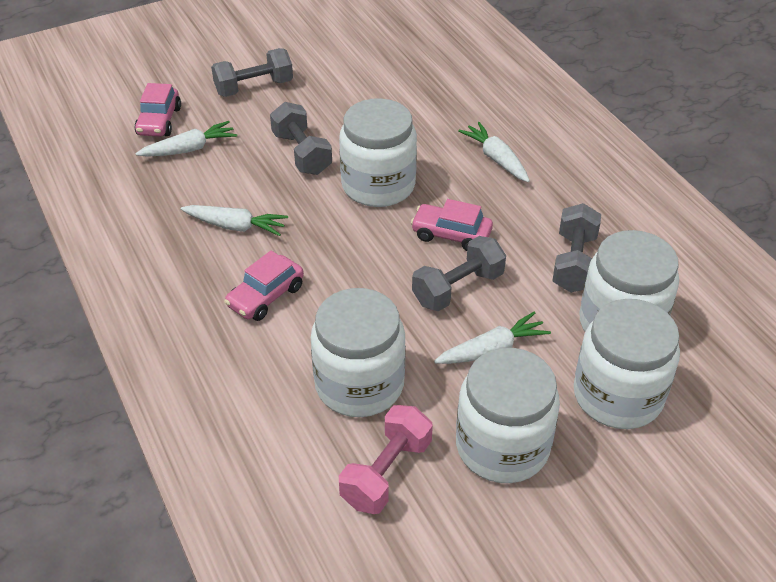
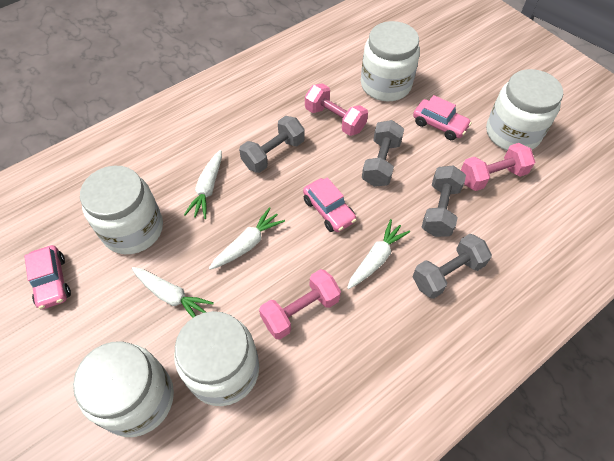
pink dumbbell: [339,405,433,514] = 1 -> [259,269,341,340] [305,83,368,136] [461,143,535,191] = 3

